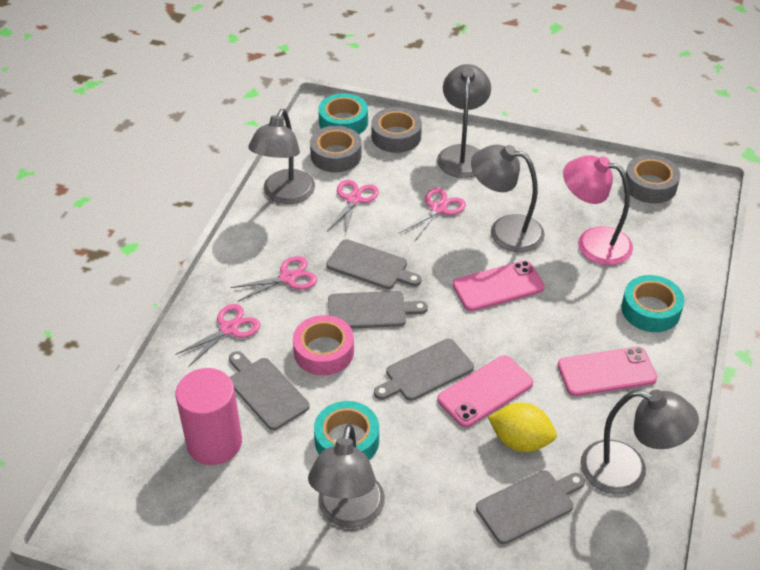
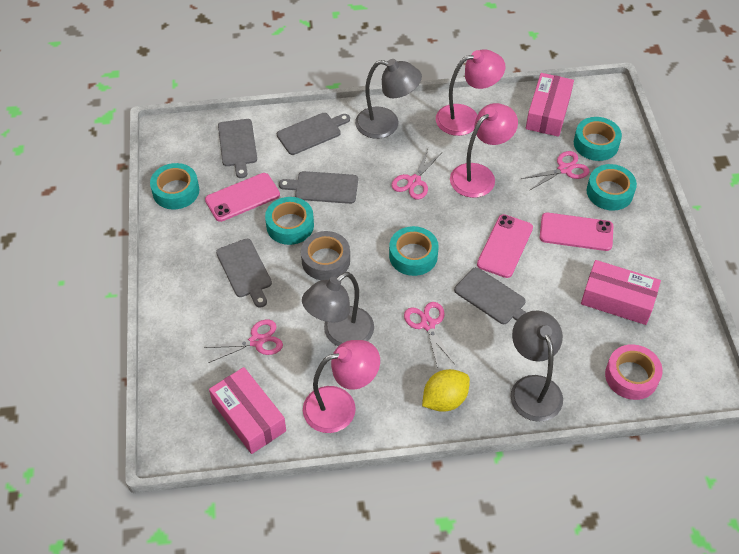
grey lamp: [248,109,315,204] [308,424,385,528] [437,64,491,178] [471,144,545,253] [580,390,699,494] = 5 -> [302,272,374,346] [355,59,422,139] [510,310,563,422] = 3
grey tape: [310,126,362,172] [371,107,422,153] [626,155,680,204] = 3 -> [301,231,350,280] = 1
pink box: none = 0 -> [209,367,286,454] [526,73,574,137] [581,260,661,325] = 3
pink cylinder: [175,368,242,465] = 1 -> none = 0
pink lamp: [563,155,633,265] = 1 -> [303,340,380,433] [436,49,506,136] [450,103,518,198] = 3
turquoise tape: [314,401,379,460] [318,93,368,134] [621,275,684,332] = 3 -> [150,163,199,209] [265,197,314,245] [389,226,439,276] [574,117,622,161] [587,164,637,211] = 5

